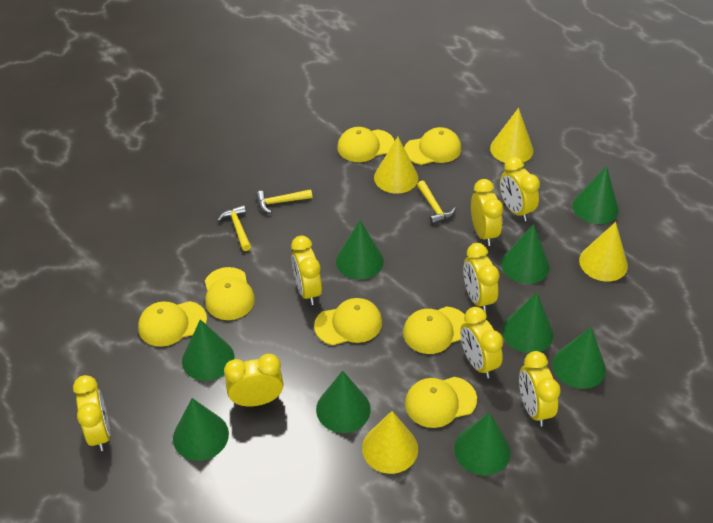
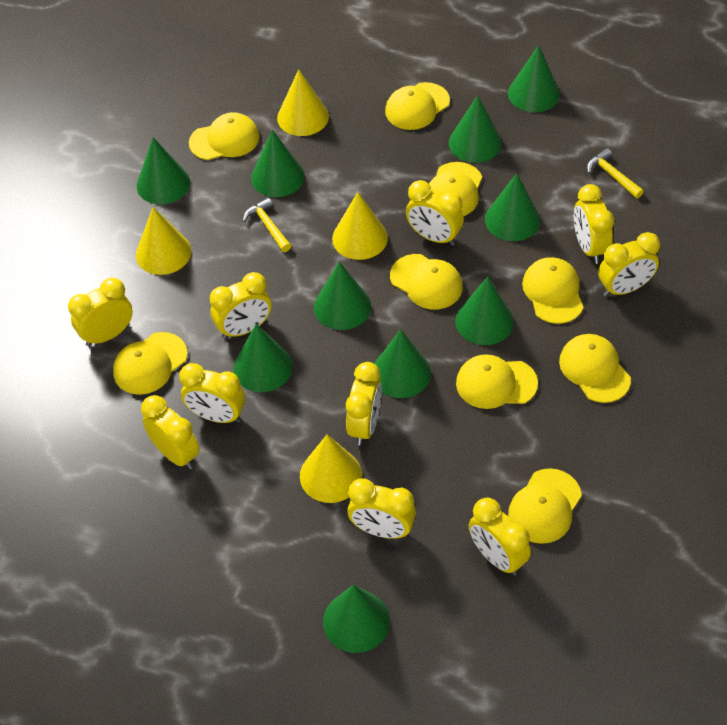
green cone: [173,398,229,461] [182,319,234,381] [316,371,371,433] [336,221,384,280] [454,413,511,476] [501,224,550,284] [502,292,554,353] [553,327,606,389] [572,166,619,224] = 9 -> [137,137,190,204] [233,324,293,392] [251,130,305,197] [314,262,371,330] [323,585,390,653] [374,329,431,398] [449,95,502,163] [455,277,514,345] [485,173,540,241] [508,45,560,112] = 10
yellow cap: [138,301,207,347] [205,267,255,320] [314,298,382,345] [337,127,395,162] [403,306,465,354] [404,127,461,165] [405,377,477,428] = 7 -> [113,332,187,395] [189,112,259,160] [385,82,450,130] [390,254,463,309] [429,162,482,216] [456,354,538,409] [508,468,582,544] [522,257,583,324] [559,334,631,403] = 9
yellow clock: [73,375,110,451] [224,354,283,406] [291,236,322,305] [460,307,504,378] [463,243,500,312] [471,179,503,246] [500,157,540,221] [519,351,561,426] = 8 -> [68,278,133,346] [141,395,200,469] [179,363,245,423] [210,272,271,339] [346,362,382,446] [347,478,416,539] [406,180,464,246] [469,498,531,575] [574,184,614,264] [598,232,660,297] = 10
yellow hammer: [217,205,251,251] [256,189,312,213] [417,180,456,225] = 3 -> [242,198,291,252] [587,148,644,199] = 2

